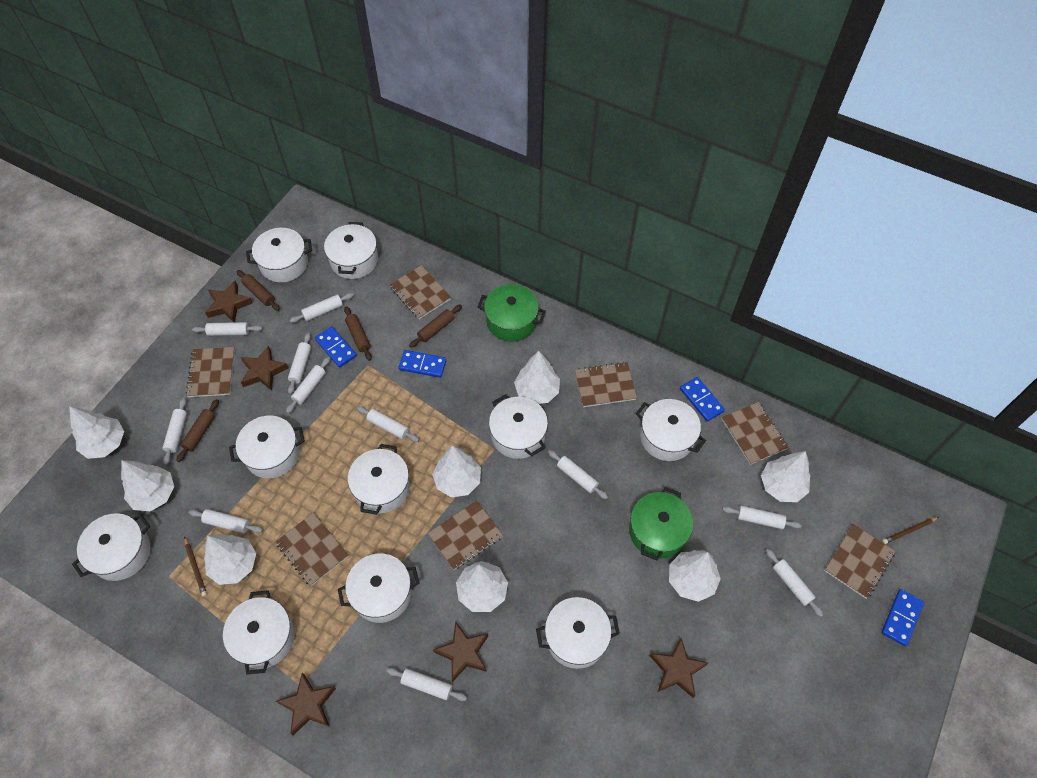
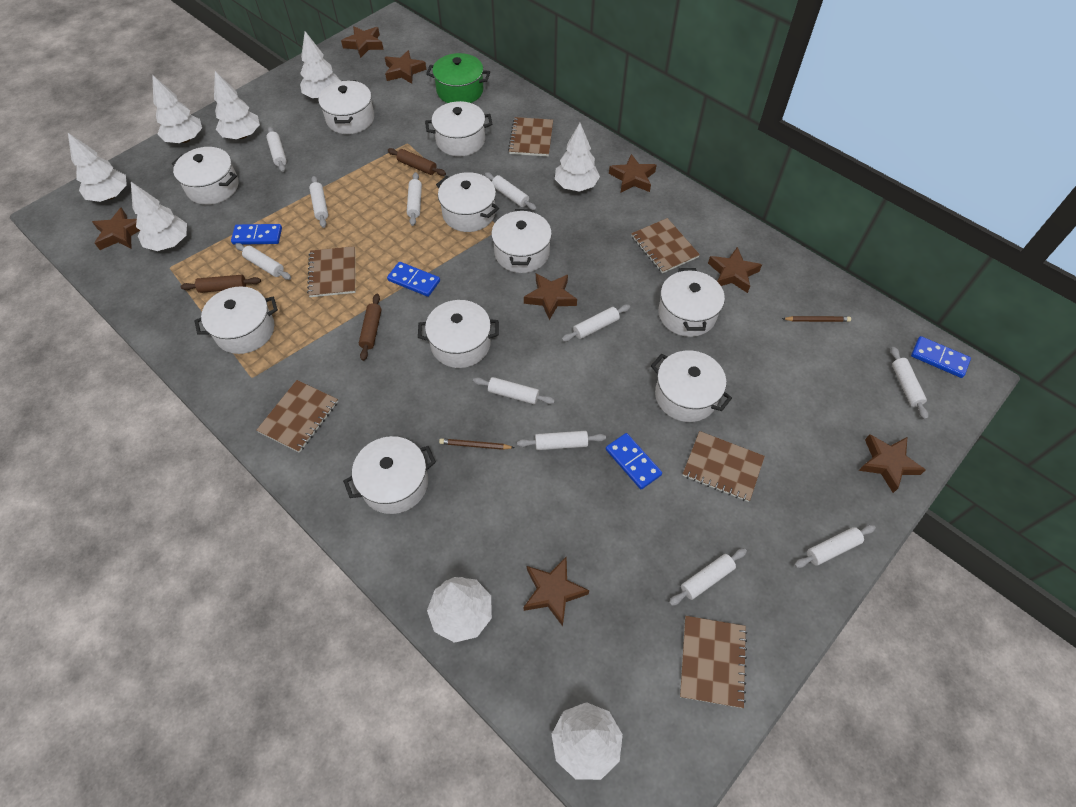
brown notebook: [186,347,235,397] [275,513,349,586] [389,265,451,319] [428,500,503,570] [575,362,637,407] [722,402,789,465] [824,524,896,599] = 7 -> [256,380,338,453] [307,246,355,297] [508,117,553,156] [631,218,700,273] [680,616,747,708] [682,431,765,502] = 6
brown rolling pin: [176,399,219,462] [237,270,280,311] [344,306,372,361] [409,304,462,347] = 4 -> [180,275,261,293] [359,294,381,361] [388,148,446,176] = 3
brown star: [205,281,253,322] [241,346,289,391] [276,673,336,736] [433,622,488,682] [650,638,708,698] = 5 -> [92,207,140,250] [341,26,384,58] [385,50,426,84] [524,273,577,320] [524,557,589,626] [609,154,656,193] [708,247,762,293] [859,434,926,493] = 8
green pot: [477,284,546,341] [629,487,693,560] = 2 -> [426,53,490,103] = 1

